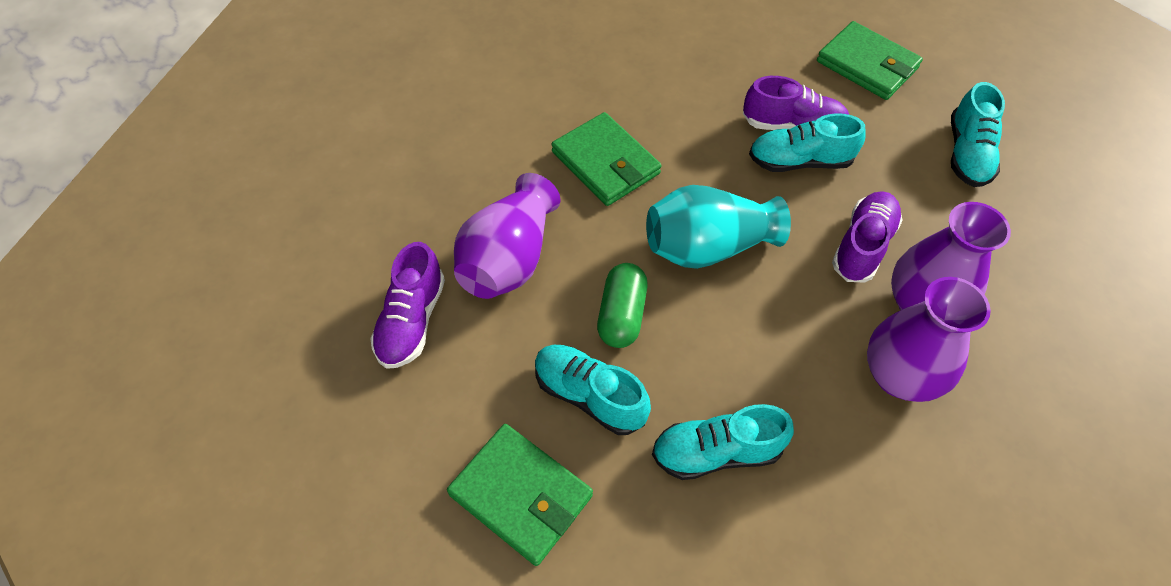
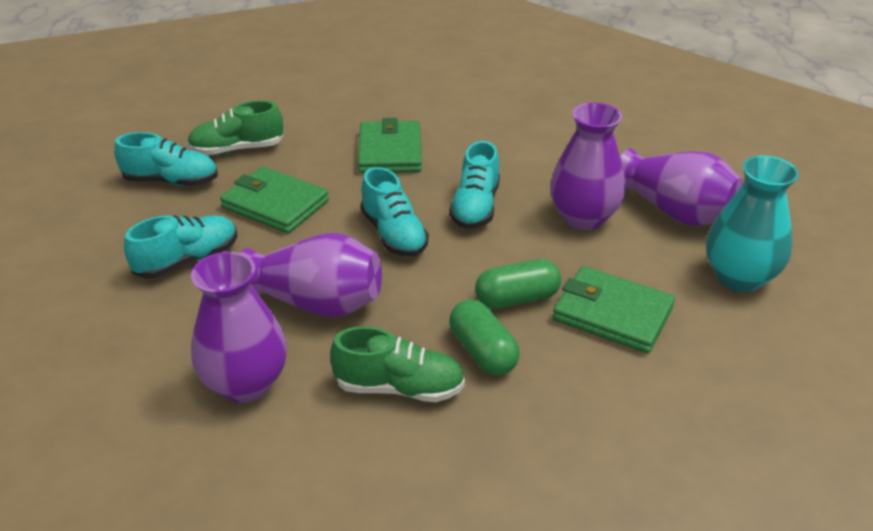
green capsule: [597,263,647,348] = 1 -> [449,299,520,375] [475,259,561,309] = 2
green shoe: none = 0 -> [187,101,283,155] [330,326,465,402] = 2
purple shoe: [370,242,445,369] [743,76,849,130] [832,191,903,283] = 3 -> none = 0
purple vase: [454,173,560,299] [867,277,991,402] [891,202,1011,310] = 3 -> [191,252,287,403] [241,233,382,318] [550,103,625,230] [620,148,744,226] = 4

